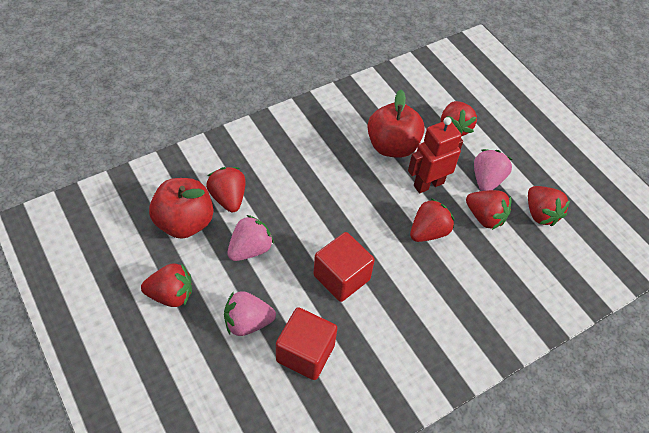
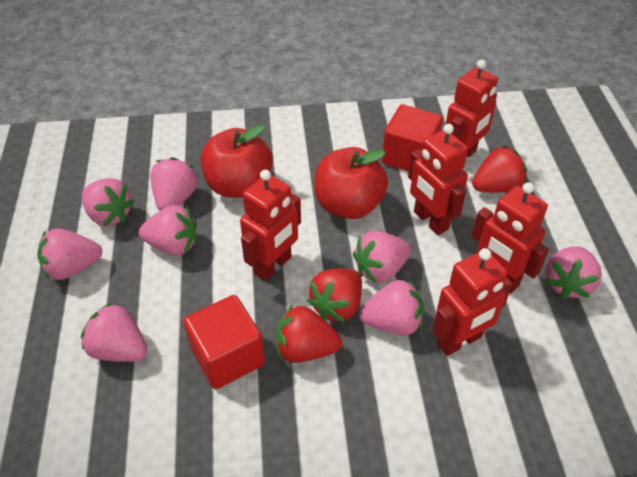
pink strawberry: [224,291,276,336] [227,215,274,261] [474,149,512,191] = 3 -> [37,228,102,280] [81,302,148,362] [82,178,134,226] [139,205,197,256] [150,157,198,211] [353,231,411,283] [359,279,424,335] [545,246,602,299] = 8
red robot: [408,117,463,193] = 1 -> [240,170,301,281] [408,124,468,235] [433,248,512,356] [445,59,498,157] [472,182,549,294] = 5
red strawberry: [141,263,192,307] [206,167,246,212] [410,198,454,242] [441,101,477,136] [466,190,512,230] [528,186,570,226] = 6 -> [276,304,342,363] [307,269,362,323] [472,145,527,193] = 3

